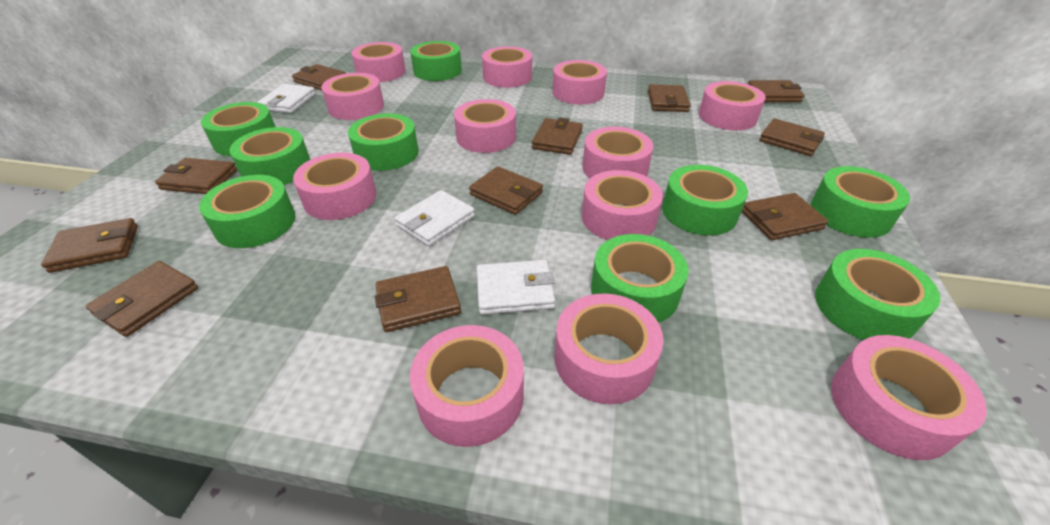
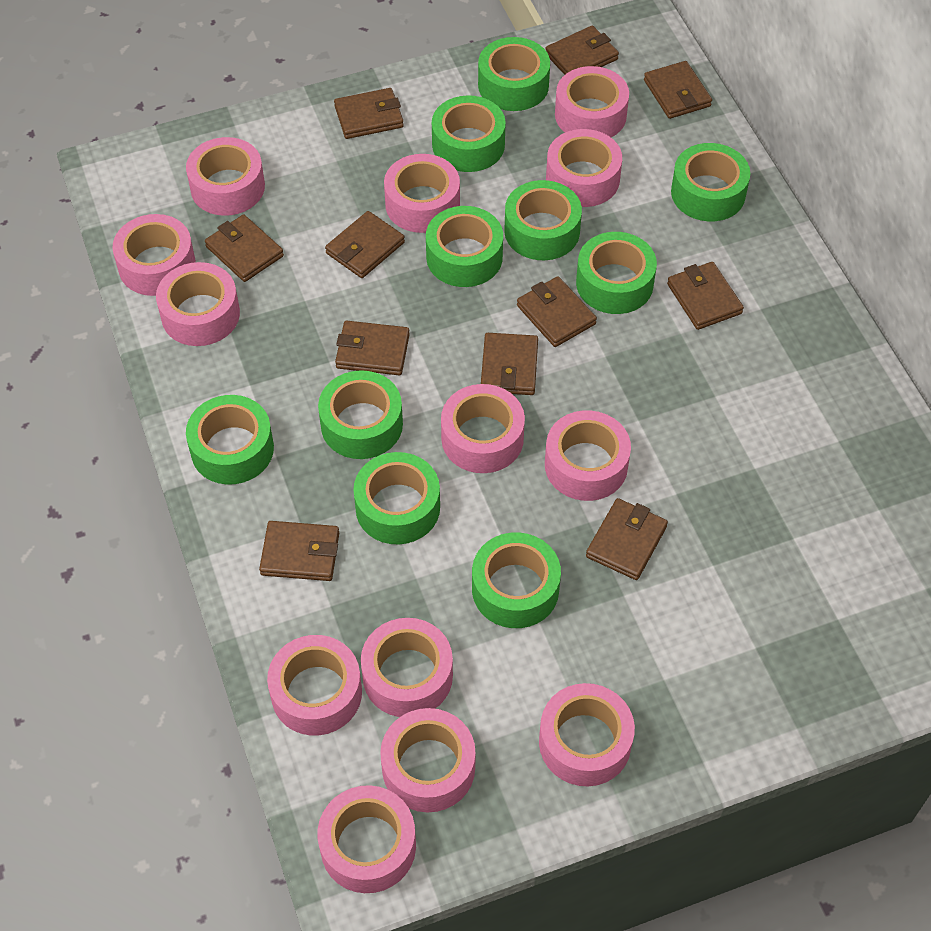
green tape: [199,175,295,248] [201,102,275,156] [230,127,310,185] [348,113,419,171] [410,41,462,81] [591,234,688,323] [662,165,748,236] [811,166,910,238] [815,249,941,340] = 9 -> [186,395,274,485] [318,370,403,459] [353,452,440,544] [426,206,503,287] [432,95,506,172] [472,532,561,628] [478,37,550,111] [504,180,582,260] [576,232,657,314] [671,143,750,221] = 10
pink tape: [293,153,376,220] [321,73,384,120] [351,42,406,82] [410,325,524,447] [454,99,516,153] [482,46,532,88] [553,60,607,104] [555,294,663,404] [582,170,663,240] [583,127,654,178] [699,81,766,130] [831,335,987,460] = 12 -> [112,214,196,296] [156,262,240,346] [186,137,265,216] [267,635,362,735] [317,785,416,893] [361,618,453,717] [380,708,476,813] [384,154,460,233] [441,384,525,473] [539,683,635,786] [545,410,631,501] [546,129,622,207] [555,66,629,137] = 13
white wallet: [257,84,316,113] [395,190,475,246] [477,260,555,315] = 3 -> none = 0

